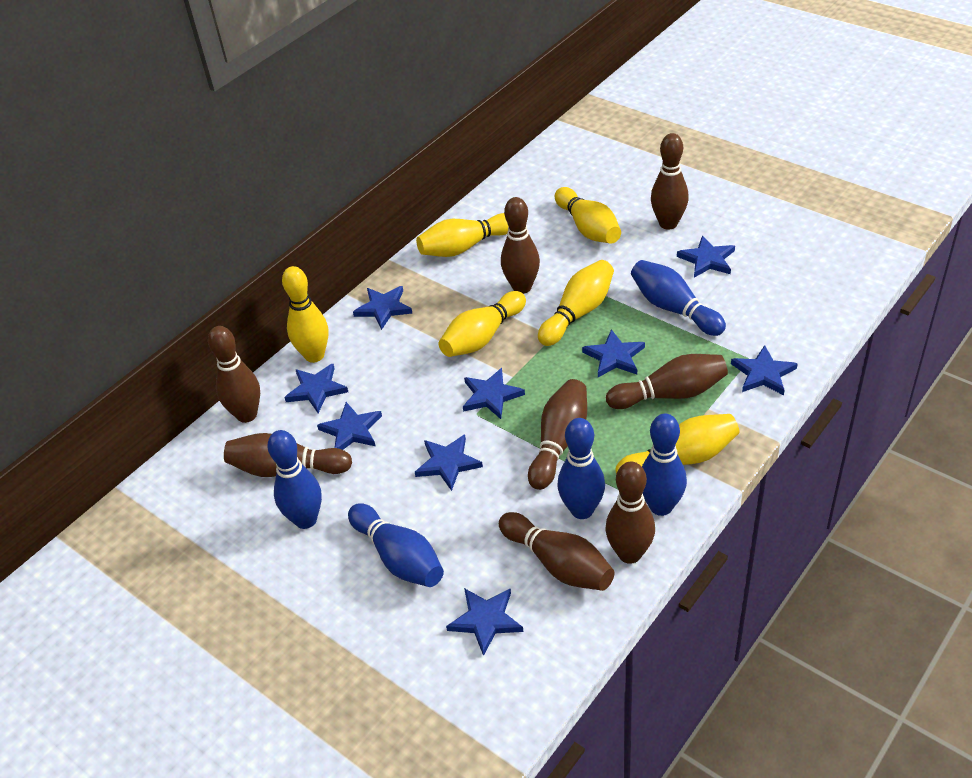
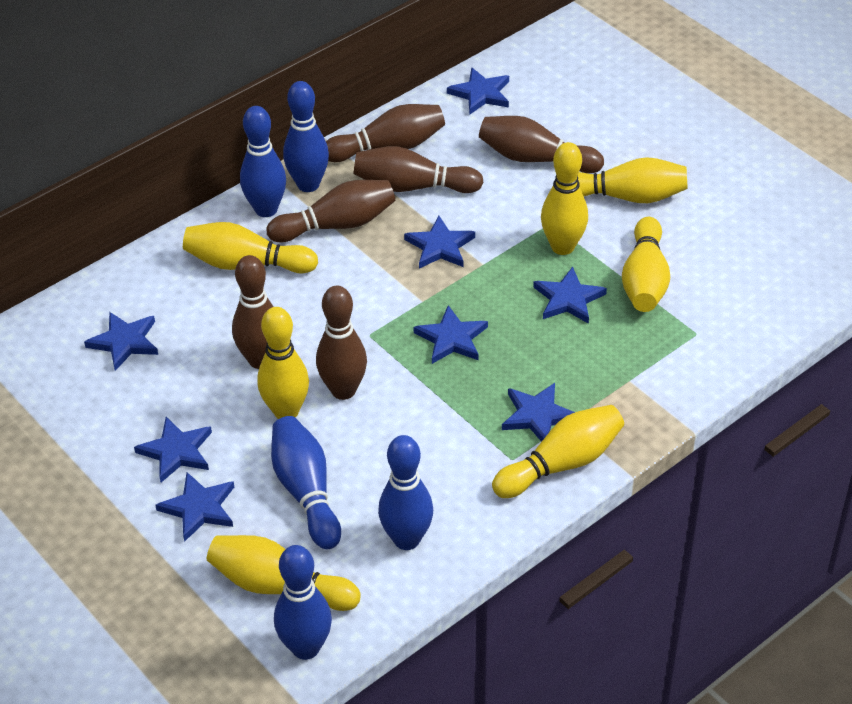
blue star: [284,364,348,413] [317,402,382,450] [353,286,413,330] [415,434,483,491] [446,588,524,656] [463,368,525,419] [582,329,645,377] [677,236,735,278] [731,345,798,395] = 9 -> [84,312,158,371] [134,417,212,483] [155,472,234,542] [404,216,475,269] [414,305,488,364] [447,67,509,114] [502,383,575,442] [533,266,607,324] = 8
brown bowling pin: [208,326,260,423] [224,433,352,477] [499,512,614,591] [501,197,540,294] [528,379,587,490] [605,462,655,564] [606,354,728,409] [651,133,689,230] = 8 -> [232,255,273,369] [267,180,395,242] [316,286,367,400] [326,104,445,162] [353,146,484,193] [479,116,604,173] = 6
yellow bowling pin: [282,266,329,363] [416,213,509,257] [439,291,526,357] [538,260,614,346] [555,187,621,244] [615,414,740,474] = 6 -> [183,222,318,273] [207,535,361,611] [257,307,309,419] [492,405,624,498] [541,142,588,255] [578,157,688,203] [622,217,670,312] = 7

